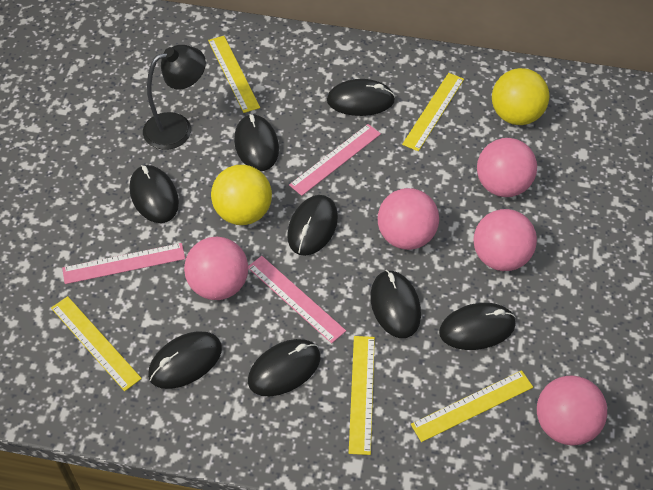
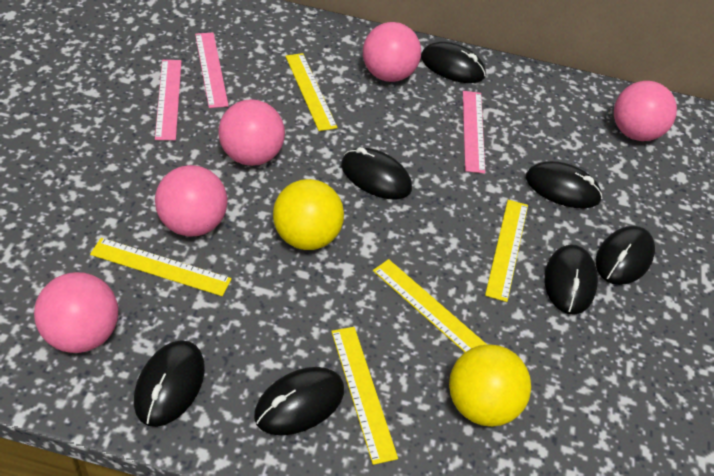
black lamp: [143,45,206,150] = 1 -> none = 0
black mouse: [130,165,179,223] [148,331,222,389] [234,114,279,171] [248,339,320,396] [287,195,338,256] [327,79,395,116] [370,270,421,338] [439,303,516,350] = 8 -> [134,340,205,427] [254,367,344,435] [341,147,412,199] [421,42,486,83] [526,161,602,209] [544,244,598,315] [596,226,655,285] = 7

